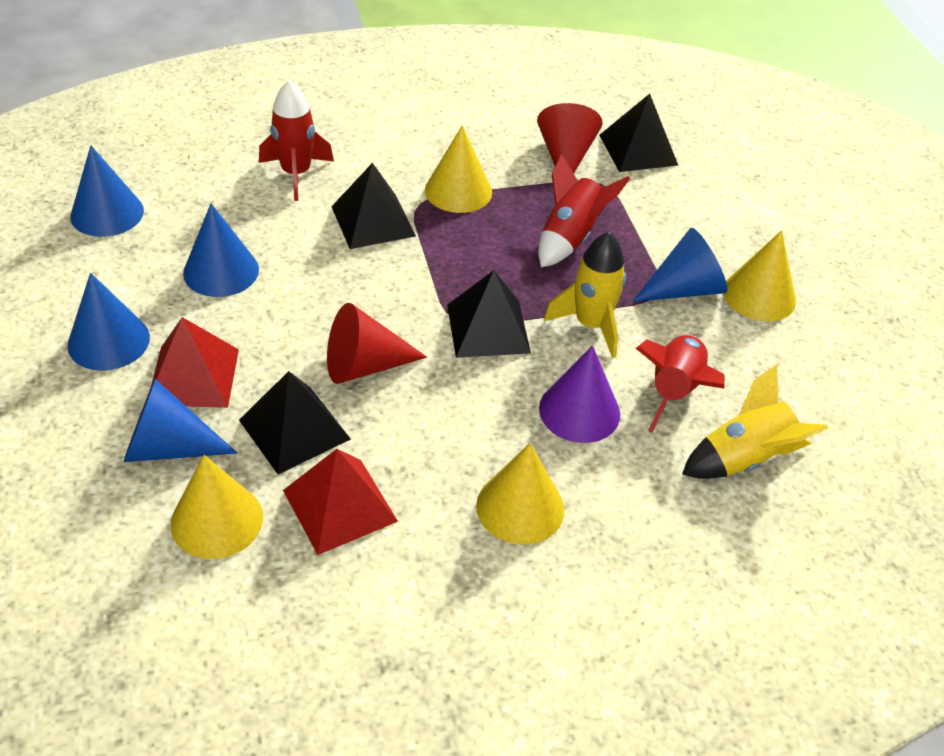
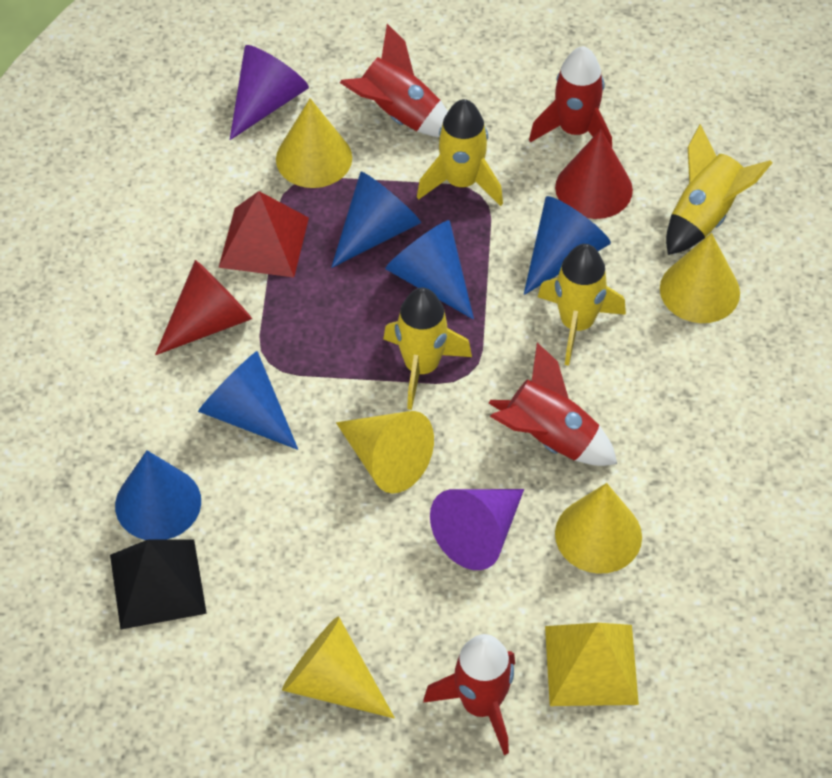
black pyramid: [239,371,351,474] [331,163,416,249] [447,270,531,358] [599,94,678,172] = 4 -> [110,539,207,630] = 1
purple cone: [539,345,620,443] = 1 -> [230,45,309,140] [430,489,524,570] = 2
red pyramid: [150,317,239,408] [283,449,398,555] = 2 -> [219,191,309,277] = 1
red rocket: [259,80,334,201] [538,154,630,267] [636,335,725,433] = 3 -> [340,24,448,137] [423,634,515,755] [489,343,617,466] [529,46,612,147] = 4
yellow cone: [171,455,263,559] [425,125,492,213] [476,443,565,545] [723,230,796,321] = 4 -> [276,98,352,188] [282,616,395,718] [336,411,434,494] [555,483,642,574] [660,233,740,323] = 5
yellow pyramid: none = 0 -> [545,623,639,706] = 1
yellow rocket: [544,232,626,358] [682,364,828,479] = 2 -> [383,288,472,410] [417,99,503,206] [538,244,626,366] [666,124,773,255] = 4

